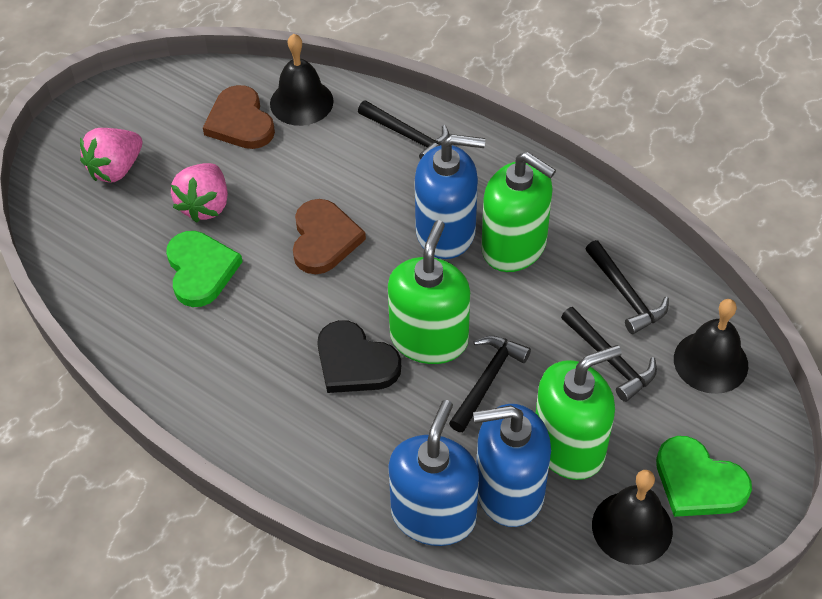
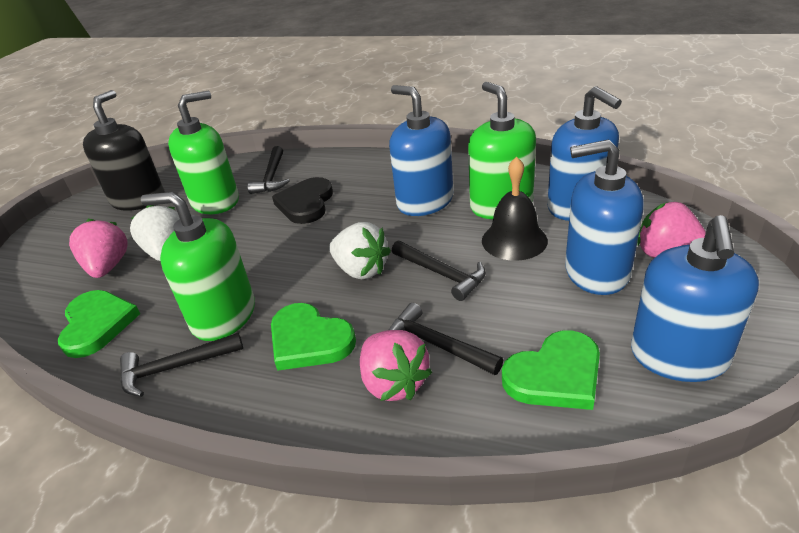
black bell: [270,34,334,126] [592,470,673,565] [674,299,748,394] = 3 -> [482,157,548,261] = 1
black soap dispenser: none = 0 -> [83,90,164,211] = 1
blue soap dispenser: [388,400,479,546] [415,134,485,259] [473,404,551,527] = 3 -> [389,85,453,216] [547,86,622,221] [565,139,644,295] [631,215,759,382] = 4
brown heart: [203,85,275,149] [293,199,366,274] = 2 -> none = 0
green heart: [166,231,243,307] [656,436,752,517] = 2 -> [58,290,140,358] [271,303,356,371] [502,330,600,410] = 3
pink strawberry: [80,128,143,183] [171,163,228,223] = 2 -> [69,219,128,278] [360,330,432,401] [637,202,706,258] = 3
white strawberry: none = 0 -> [130,205,180,261] [329,222,391,279] = 2

